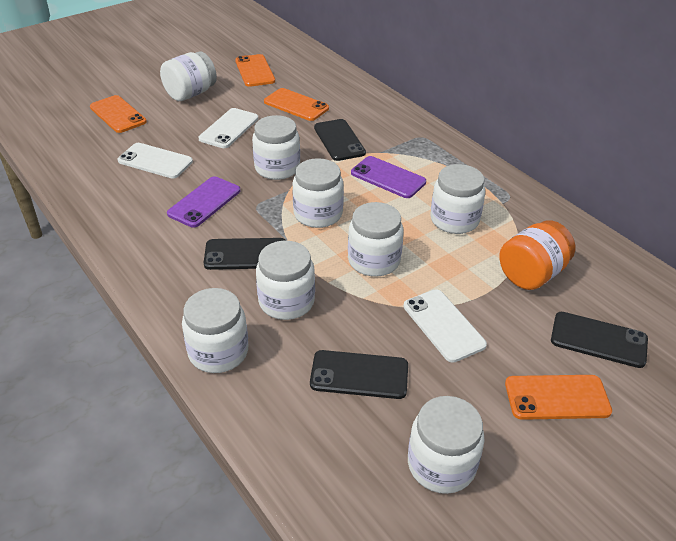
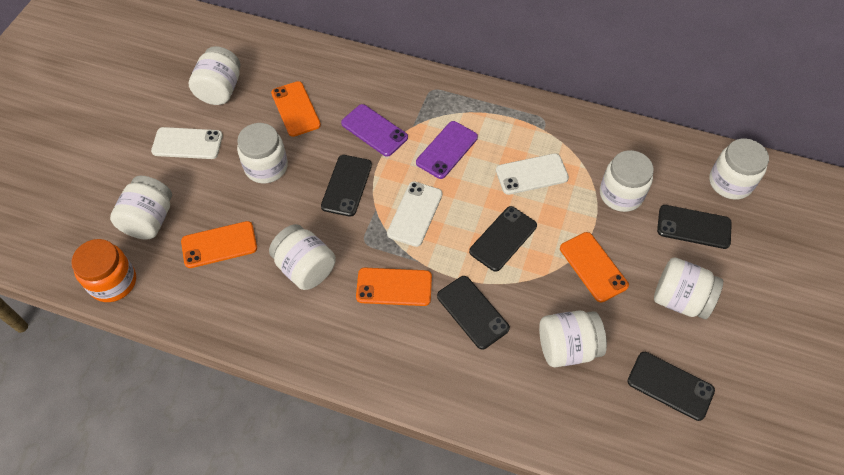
black phone: [204,238,286,270] [310,350,408,399] [314,119,366,161] [551,312,648,368] = 4 -> [321,155,372,217] [437,276,510,349] [469,206,537,272] [628,352,715,421] [657,205,732,249] = 5

